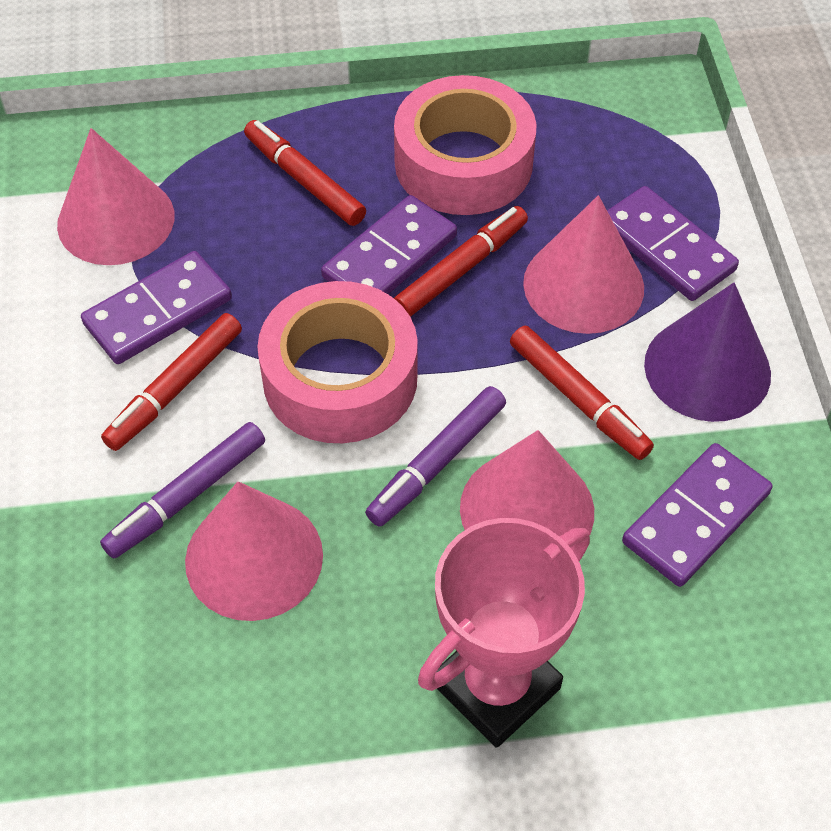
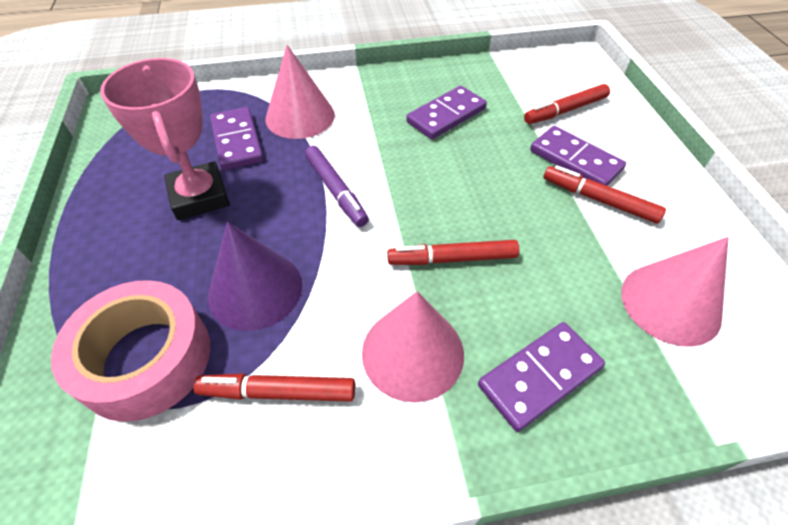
pink cone: [57,128,174,265] [185,481,323,621] [460,430,594,548] [523,195,644,334] = 4 -> [265,45,335,139] [362,291,464,402] [621,237,729,347] = 3
pink tape: [257,281,418,443] [394,75,536,215] = 2 -> [51,280,210,422] = 1
purple marker: [100,422,265,559] [365,386,506,527] = 2 -> [305,146,369,227] = 1

